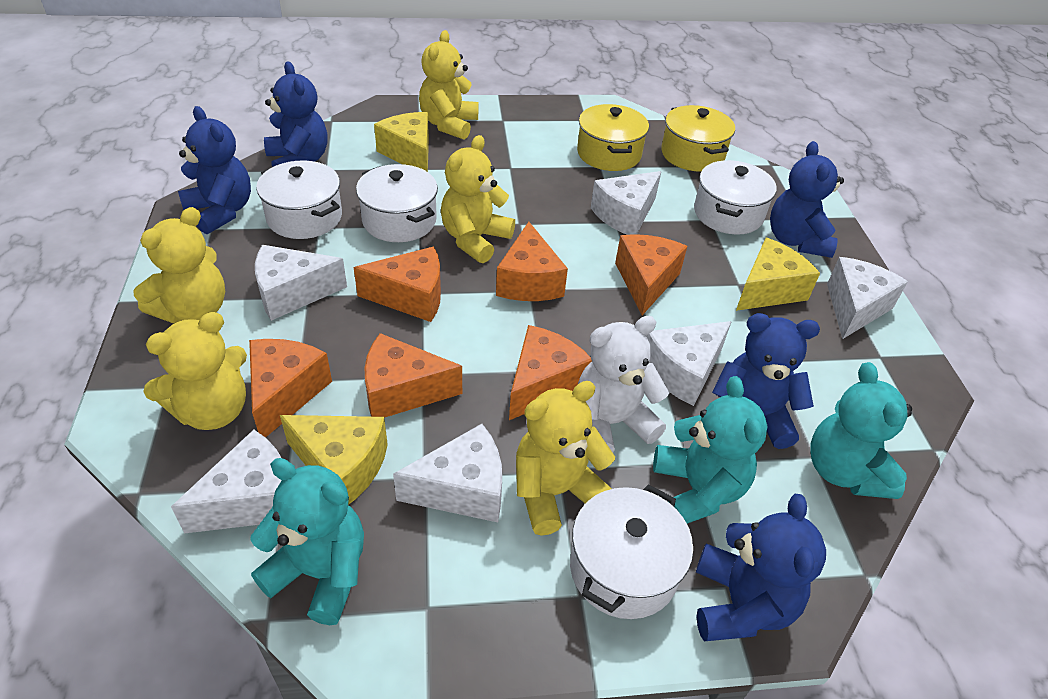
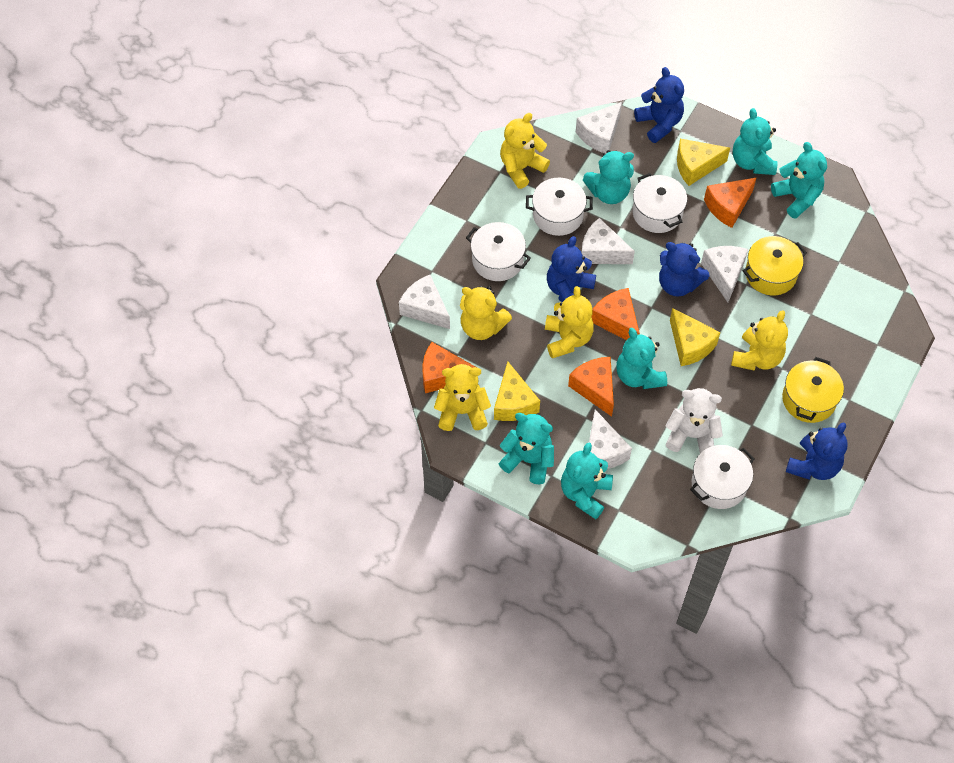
blue teddy bear: [178,106,251,234] [264,61,328,167] [696,494,826,641] [712,313,820,449] [770,141,844,258] = 5 -> [547,236,596,302] [634,67,684,143] [659,242,709,297] [786,422,848,480] = 4
orange cheese: [249,339,332,438] [354,247,441,322] [365,333,462,418] [496,222,568,301] [509,325,592,420] [615,234,687,315] = 6 -> [423,342,475,393] [568,357,614,417] [591,288,640,340] [704,177,757,228] = 4
turquoise teddy bear: [250,458,364,625] [653,376,768,524] [810,362,912,499] = 3 -> [498,413,554,484] [561,442,613,519] [583,150,634,204] [616,327,667,389] [733,108,777,175] [771,142,827,219] = 6
white cheese: [171,430,282,533] [255,245,347,321] [393,424,502,522] [591,171,661,235] [647,321,732,406] [827,257,908,339] = 6 -> [399,275,450,329] [576,102,622,154] [581,218,635,264] [589,409,632,469] [701,246,748,302] = 5

